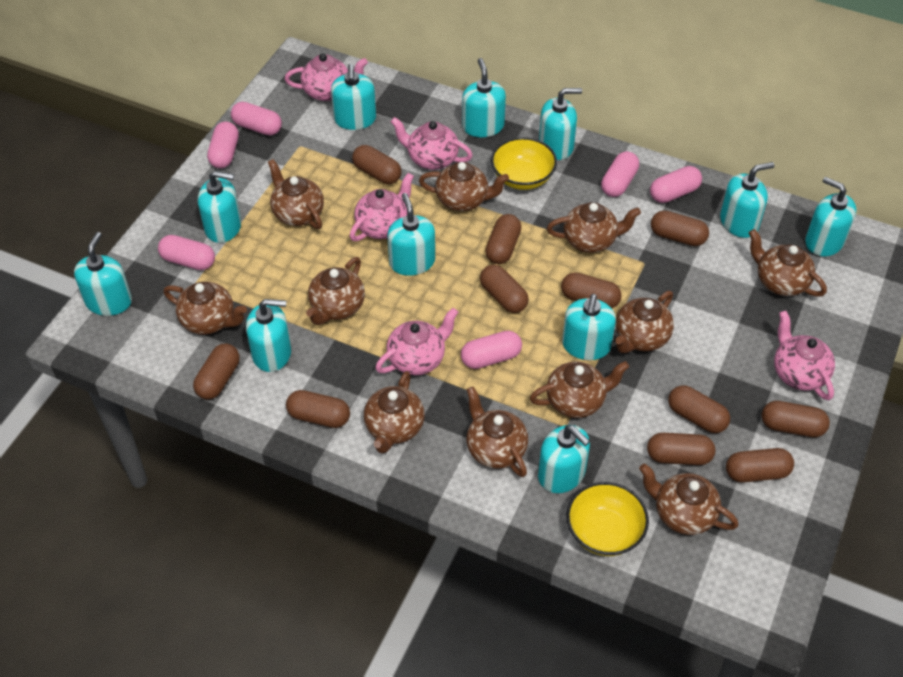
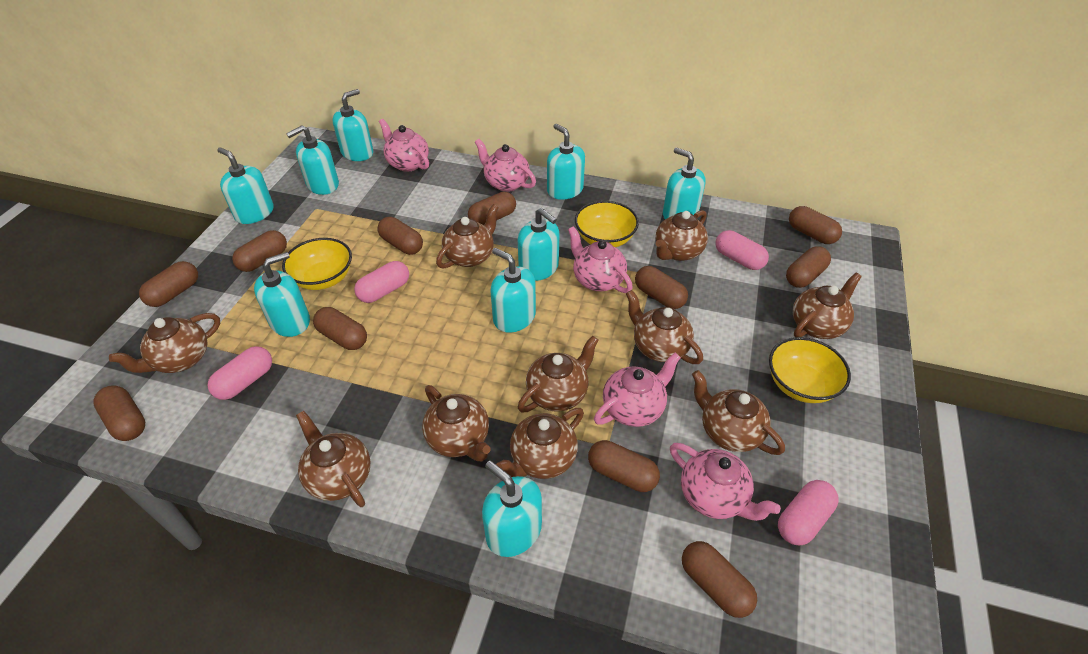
brown teapot: [163,282,247,335] [268,159,324,229] [306,257,365,325] [364,371,425,454] [419,162,509,211] [467,387,528,477] [530,361,629,418] [547,202,641,253] [615,291,674,353] [639,464,739,535] [749,229,827,297] = 11 -> [109,313,220,373] [296,411,370,507] [422,385,491,461] [436,204,499,269] [496,408,584,479] [518,336,599,412] [626,290,703,364] [656,210,708,261] [692,370,785,455] [793,273,862,339] = 10
pink capsule: [158,235,215,270] [207,122,239,168] [231,102,282,136] [461,331,522,369] [601,151,639,197] [650,166,702,203] = 6 -> [207,346,272,400] [354,261,409,303] [715,230,769,270] [778,480,839,545] = 4
turquoise soap dispenser: [74,232,132,316] [198,171,241,243] [246,299,291,372] [331,64,376,130] [387,193,435,276] [462,58,506,137] [538,425,590,493] [539,88,582,160] [562,294,616,360] [720,162,774,238] [805,177,856,256] = 11 -> [217,147,274,224] [254,252,310,337] [286,125,339,195] [333,89,373,161] [482,461,542,557] [490,248,536,333] [518,208,560,281] [547,124,585,200] [663,147,706,219] = 9
yellow bowl: [491,137,557,190] [566,482,649,556] = 2 -> [282,238,352,290] [575,201,639,247] [769,337,851,403] = 3

